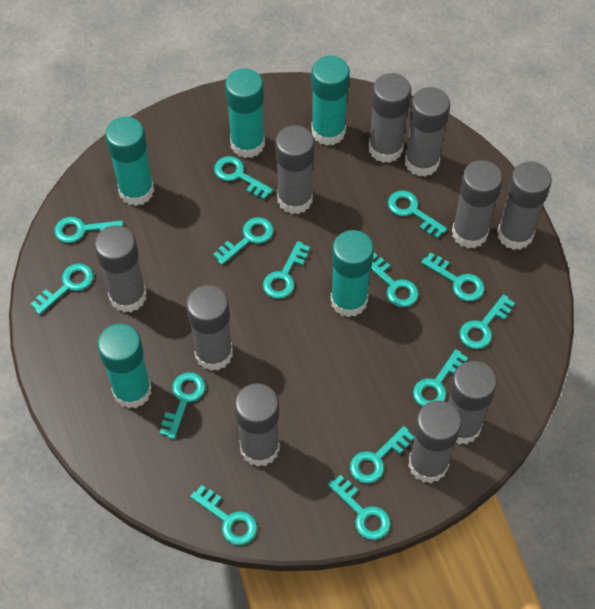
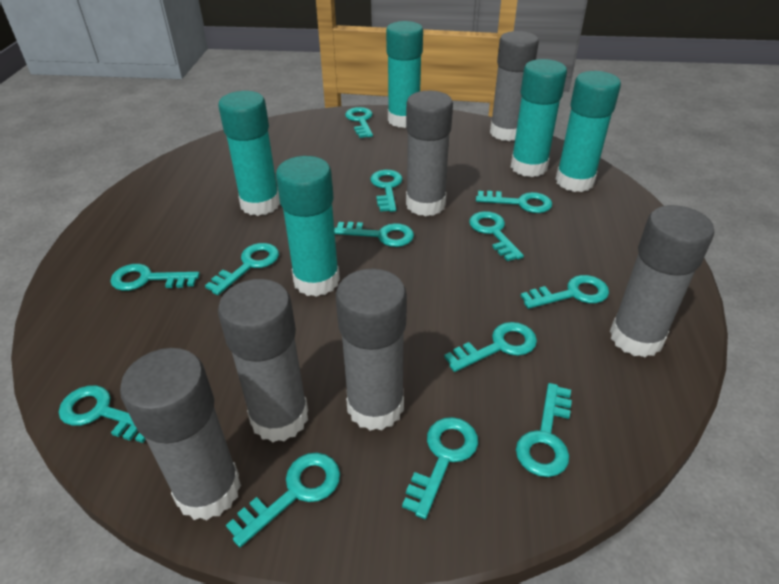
grey glue stick: [94,225,147,313] [186,285,233,371] [234,383,280,467] [275,125,315,214] [369,73,411,163] [405,87,450,177] [408,401,462,483] [448,361,497,445] [452,160,503,249] [497,161,552,250] = 10 -> [120,348,241,521] [218,279,308,442] [336,269,407,431] [406,91,453,216] [490,31,539,141] [610,205,714,357] = 6
turquoise key: [31,263,93,315] [54,217,123,243] [160,372,205,439] [190,485,257,545] [213,217,274,265] [214,156,273,200] [263,241,310,299] [328,475,391,540] [350,426,414,484] [370,253,418,307] [388,191,447,238] [413,349,468,407] [421,253,484,301] [459,294,515,349] = 14 -> [59,385,146,443] [110,264,200,291] [205,243,279,295] [226,453,340,547] [334,222,414,247] [345,107,373,138] [370,170,403,212] [402,417,478,519] [444,322,537,372] [469,211,524,261] [476,191,552,213] [516,383,572,477] [521,275,609,309] = 13

